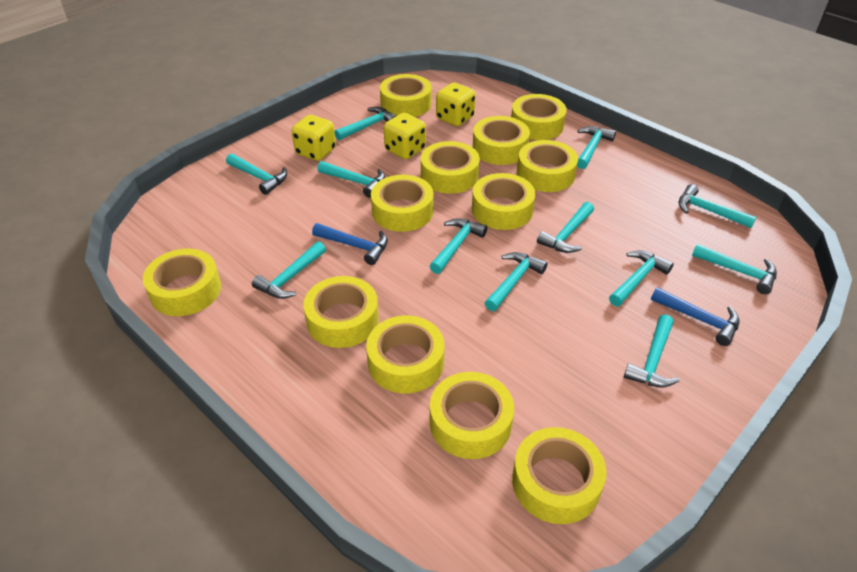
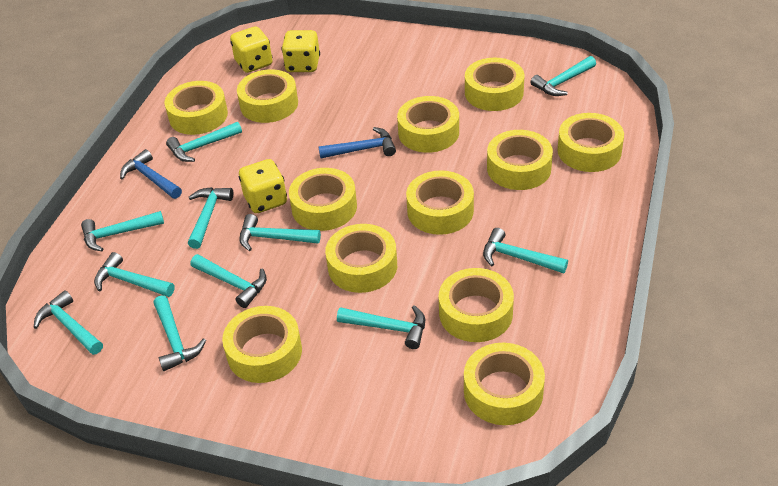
turquoise hammer: [226,154,287,195] [252,241,326,299] [317,161,385,198] [334,107,396,140] [430,218,487,274] [485,252,548,311] [537,202,594,253] [577,126,616,169] [609,250,674,306] [624,314,680,387] [679,184,756,228] [692,244,777,294] = 12 -> [34,290,103,355] [81,211,164,251] [94,252,175,297] [154,295,206,371] [166,122,242,162] [188,187,233,249] [190,254,267,308] [239,214,321,251] [337,305,425,349] [483,228,568,274] [530,56,596,96] = 11

